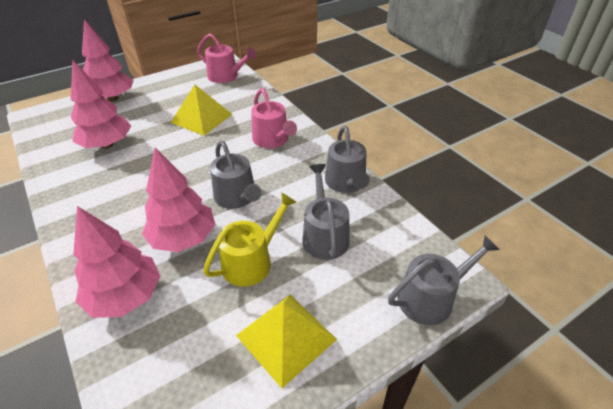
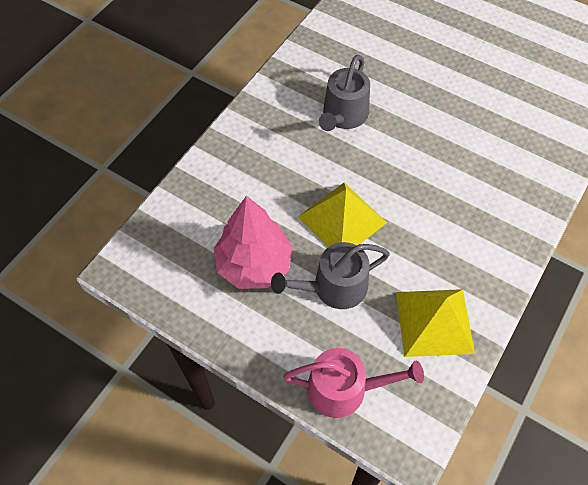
grey watering can: [210,141,261,209] [302,164,350,260] [325,126,369,193] [388,235,500,325] = 4 -> [271,242,390,309] [319,55,370,131] = 2
pink tree: [71,60,131,149] [73,206,160,318] [82,19,134,102] [142,147,215,252] = 4 -> [214,196,293,289] = 1
pink watering can: [197,34,256,83] [251,88,297,148] = 2 -> [283,348,424,418] = 1
yellow watering can: [203,193,296,286] = 1 -> none = 0

